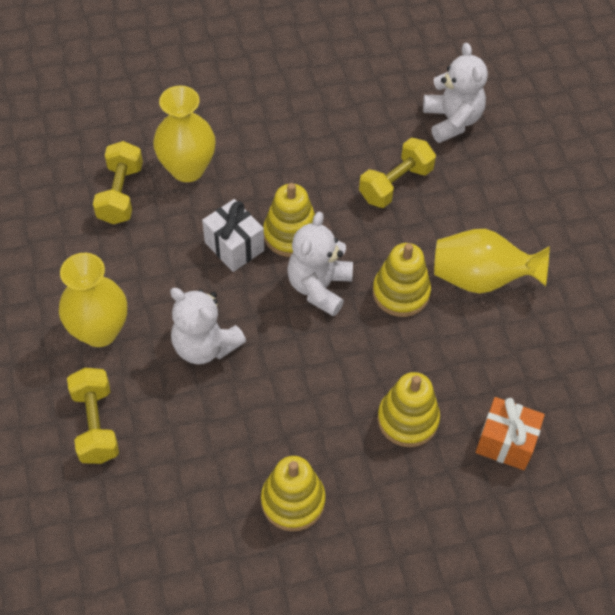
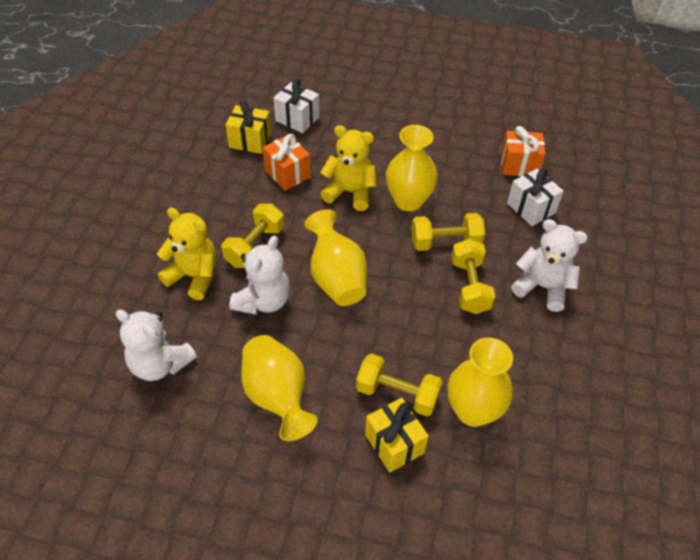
orange gift: [476,397,545,470] = 1 -> [263,134,311,191] [501,126,545,176] = 2
white gift: [202,199,264,272] = 1 -> [274,80,319,133] [507,168,564,226] = 2
yellow dumbbell: [67,368,119,464] [93,141,143,224] [359,138,436,208] = 3 -> [221,204,284,268] [356,353,442,416] [411,213,485,251] [451,239,496,314] = 4
yellow gift: none = 0 -> [225,101,271,154] [365,398,429,473] = 2
yellow stacking toy: [261,456,326,531] [263,183,315,257] [373,243,431,317] [377,372,440,447] = 4 -> none = 0
yellow teddy bear: none = 0 -> [157,207,217,300] [320,125,377,211] = 2
yellow vase: [59,253,127,347] [153,86,216,182] [434,229,550,294] = 3 -> [241,335,318,441] [305,209,367,306] [386,125,438,211] [448,338,513,427] = 4

